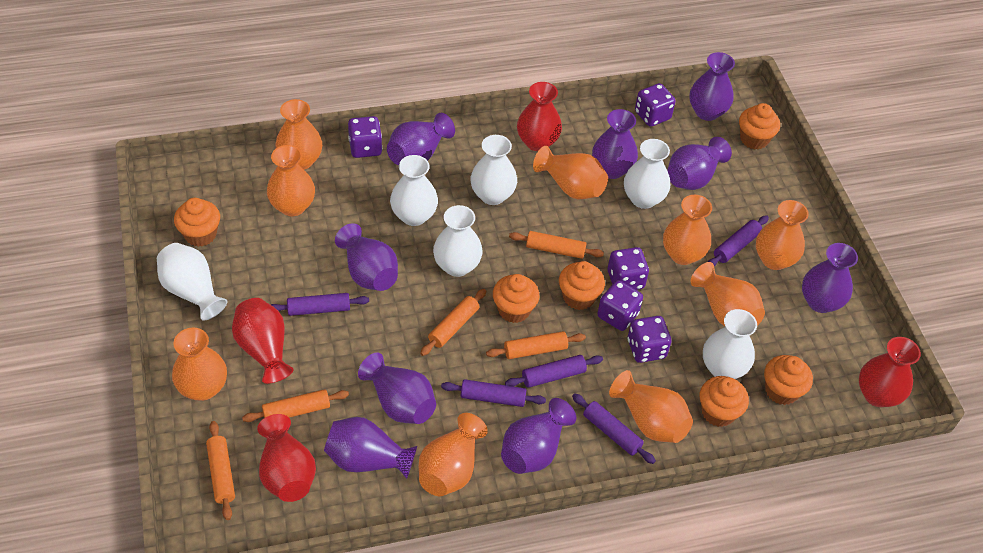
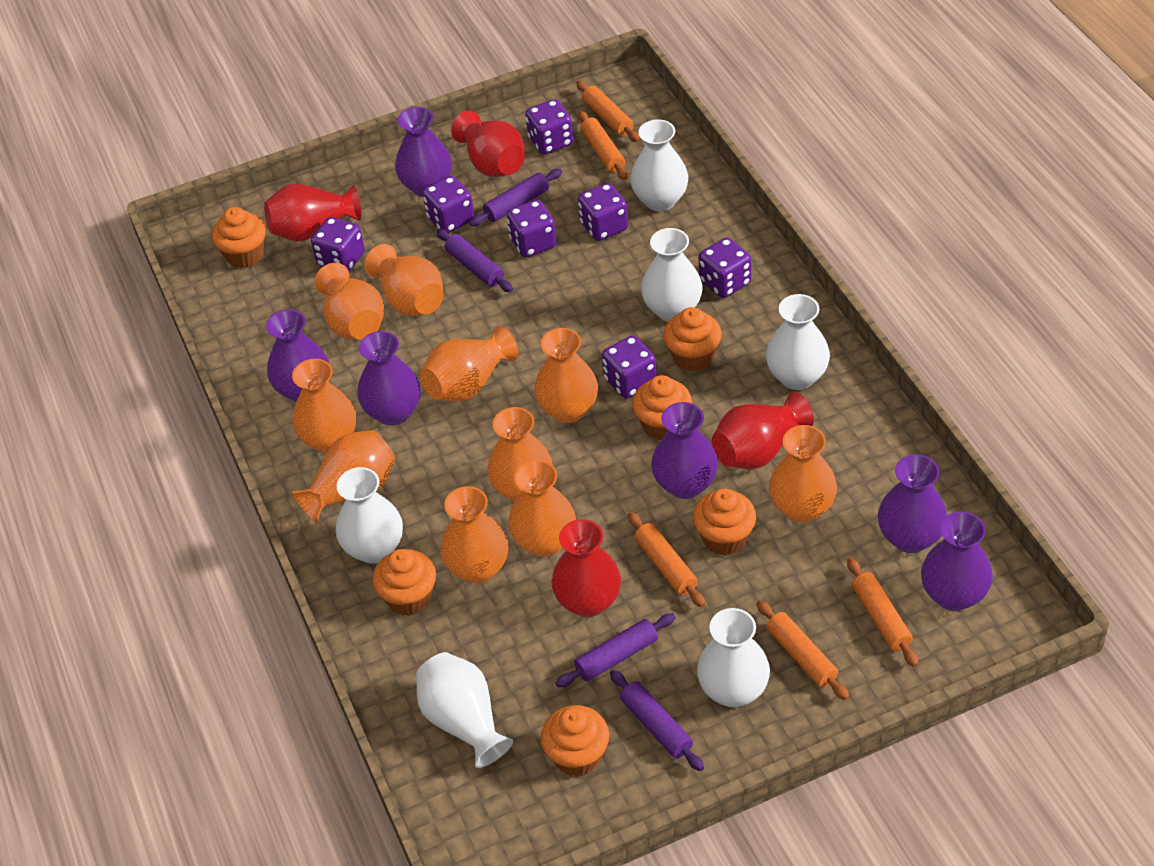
orange vase: [172,328,227,401] [267,145,315,216] [275,99,322,170] [419,413,488,496] [533,146,608,199] [609,370,693,443] [663,195,712,265] [691,262,765,326] [756,200,809,270] = 9 -> [291,430,395,524] [292,359,356,453] [315,263,384,340] [365,244,443,316] [420,326,519,402] [440,486,508,583] [487,407,553,502] [508,460,576,557] [534,328,598,423] [769,425,837,523] = 10
purple dice: [348,116,382,158] [597,280,643,331] [608,247,649,290] [628,316,671,363] [635,83,676,127] = 5 -> [311,217,365,272] [422,176,474,233] [506,200,557,257] [525,99,573,154] [578,183,628,241] [602,335,657,399] [699,237,751,298] = 7
purple rolling pin: [271,293,369,316] [441,379,546,407] [505,355,603,388] [572,393,656,464] [708,215,769,266] = 5 -> [436,229,513,292] [469,169,562,226] [556,613,676,687] [610,670,704,771] = 4
purple vase: [324,417,417,479] [335,223,398,291] [358,353,436,424] [387,113,455,165] [501,398,576,474] [592,109,638,179] [667,137,732,190] [690,52,735,121] [802,243,858,313] = 9 -> [266,309,329,402] [357,331,421,425] [395,107,452,197] [651,402,718,499] [878,454,947,553] [921,511,993,611] = 6

